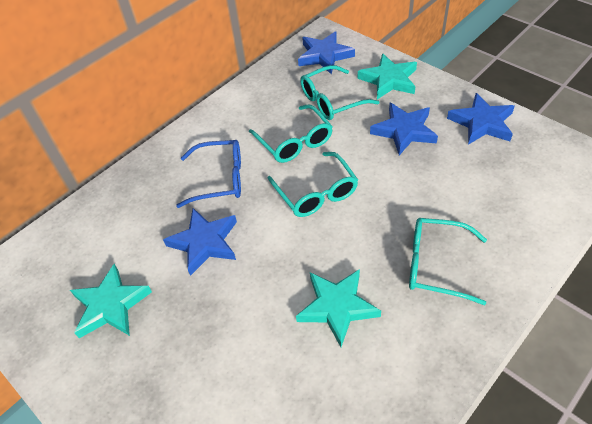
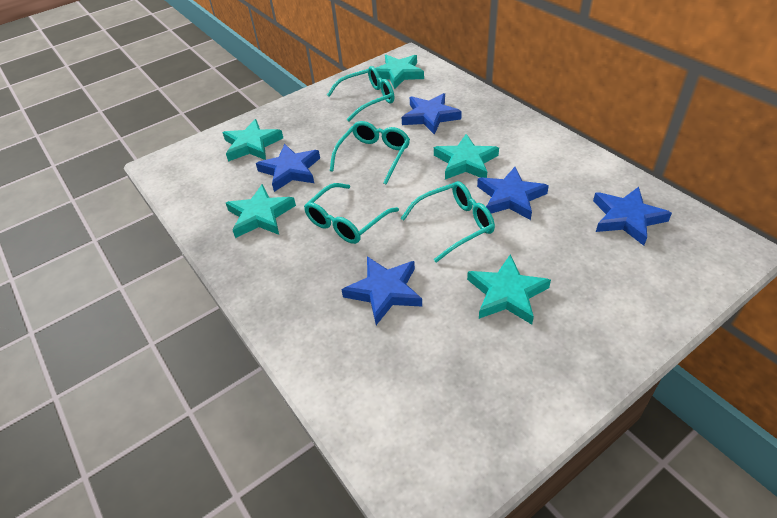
blue glasses: [176,140,241,208] = 1 -> none = 0
blue star: [163,208,237,276] [298,31,355,74] [370,103,438,155] [447,93,515,145] = 4 -> [256,144,320,192] [341,256,422,325] [402,93,462,135] [477,167,549,220] [593,187,672,246] = 5
turquoise star: [70,264,152,338] [296,269,381,347] [358,53,417,99] = 3 -> [223,119,283,162] [226,184,296,238] [376,55,424,89] [434,134,499,179] [467,254,551,325] = 5

